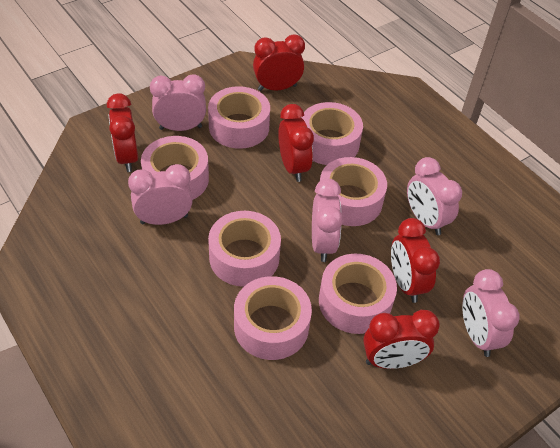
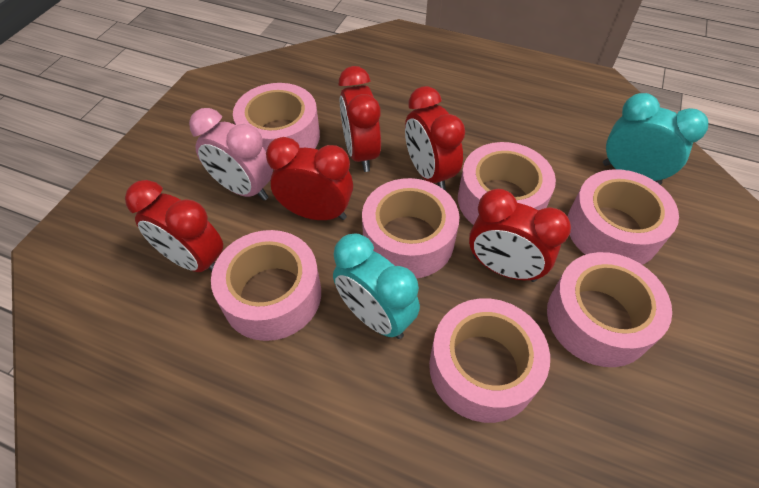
pink clock: [128,164,193,225] [150,74,206,131] [312,179,343,262] [407,157,462,235] [462,269,519,357] = 5 -> [189,108,273,201] = 1
turquoise clock: none = 0 -> [333,234,420,339] [603,93,708,185] = 2

